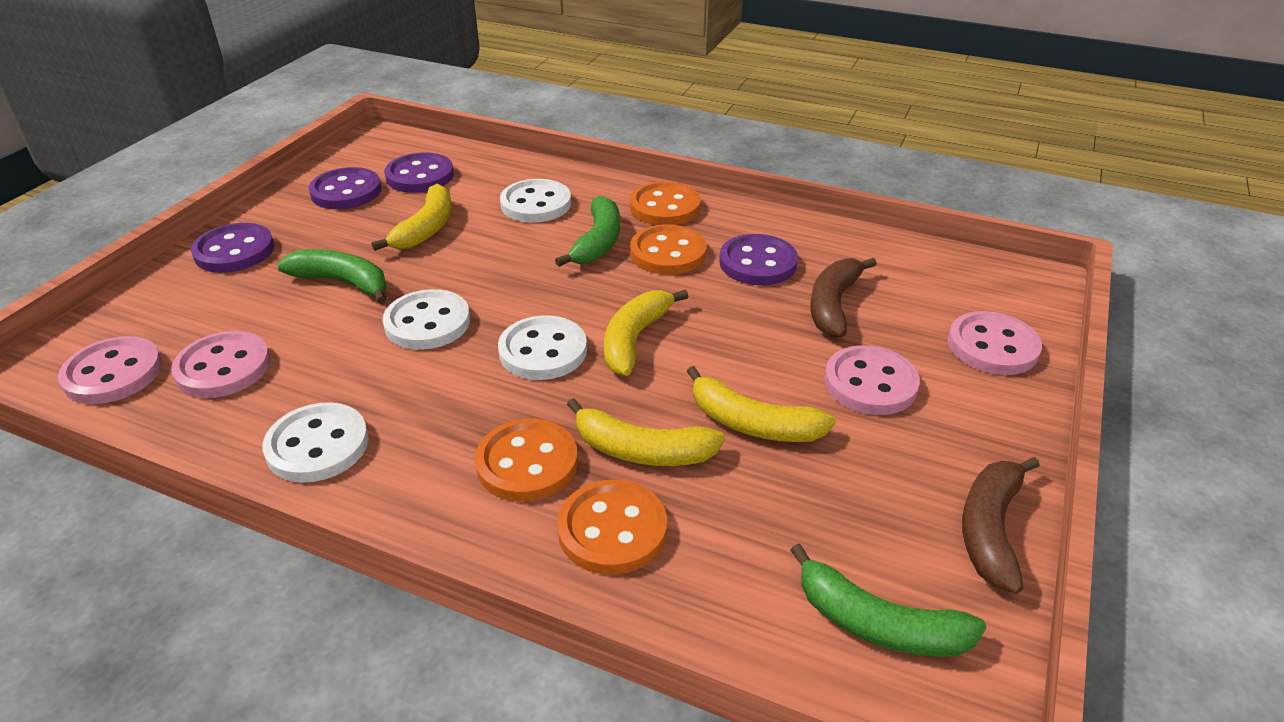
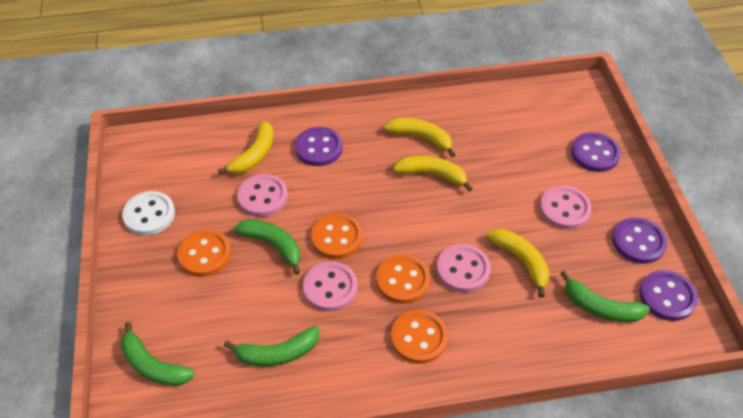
brown banana: [810,258,877,337] [962,457,1040,594] = 2 -> none = 0
green banana: [277,249,387,304] [555,196,620,267] [790,543,987,657] = 3 -> [121,322,195,386] [224,326,319,366] [234,219,301,275] [560,271,650,322] = 4
white button: [262,402,369,483] [383,289,470,350] [498,315,587,380] [500,179,571,222] = 4 -> [122,191,175,236] = 1

